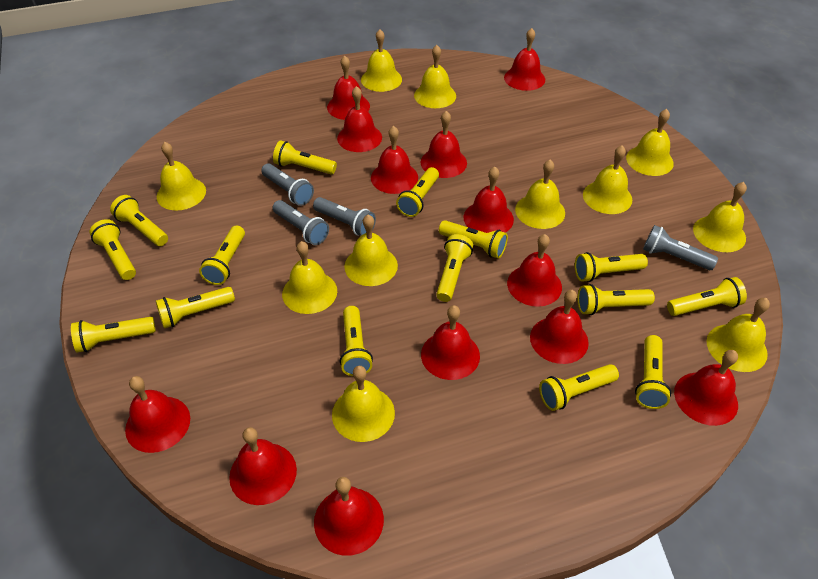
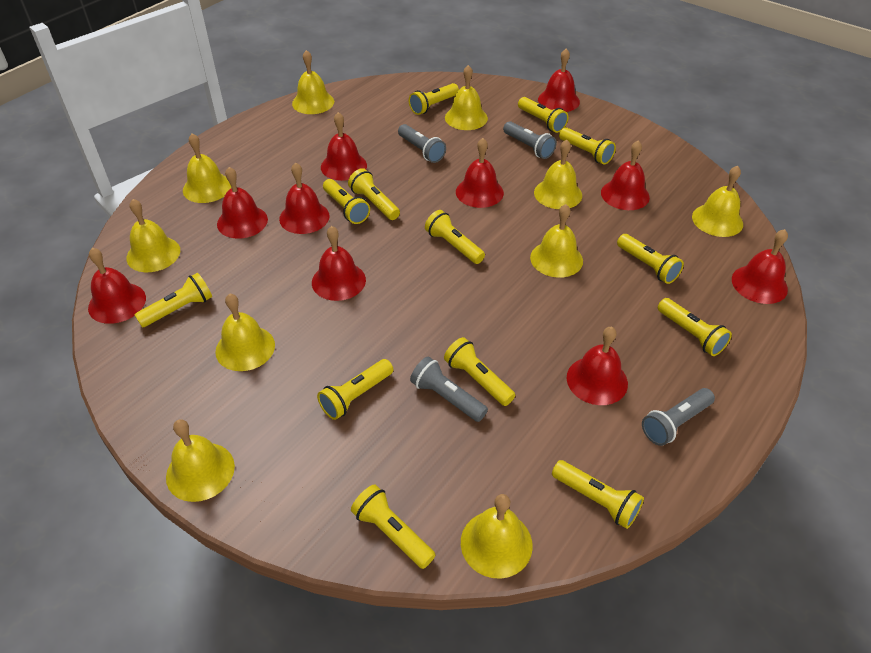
red bell: [125,376,190,453] [229,427,297,505] [314,477,384,556] [327,56,370,120] [337,86,382,152] [371,126,418,194] [421,111,467,178] [421,305,480,380] [464,166,514,233] [504,28,545,91] [507,234,562,307] [530,290,589,364] [674,350,738,426] = 13 -> [88,248,146,324] [217,167,268,239] [279,162,329,234] [312,226,366,301] [321,112,367,181] [456,138,504,208] [538,49,580,112] [567,327,628,405] [601,140,650,210] [732,229,788,304] = 10
yellow bell: [157,142,206,210] [282,241,337,314] [332,366,395,442] [344,215,398,286] [361,29,402,92] [414,45,456,108] [515,160,565,229] [583,145,632,214] [626,109,674,176] [693,182,747,252] [707,298,770,372] = 11 -> [127,199,180,272] [166,419,235,502] [183,133,231,203] [215,294,275,371] [292,50,334,114] [445,65,488,130] [461,494,533,579] [530,204,583,278] [534,139,582,209] [692,166,743,237] = 10
yellow flashlight: [71,317,156,352] [90,219,136,280] [110,195,168,246] [156,287,235,328] [199,226,245,285] [273,140,337,175] [340,306,373,376] [396,167,439,217] [436,234,473,302] [439,220,508,259] [539,364,619,411] [575,252,648,282] [577,284,655,315] [635,335,671,409] [667,277,747,316] = 15 -> [135,273,212,327] [317,359,393,420] [323,179,370,224] [348,168,400,220] [351,484,435,569] [409,83,459,115] [425,210,485,264] [444,337,515,406] [518,97,568,133] [552,460,644,529] [559,127,616,165] [617,234,684,284] [658,298,732,356] = 13

